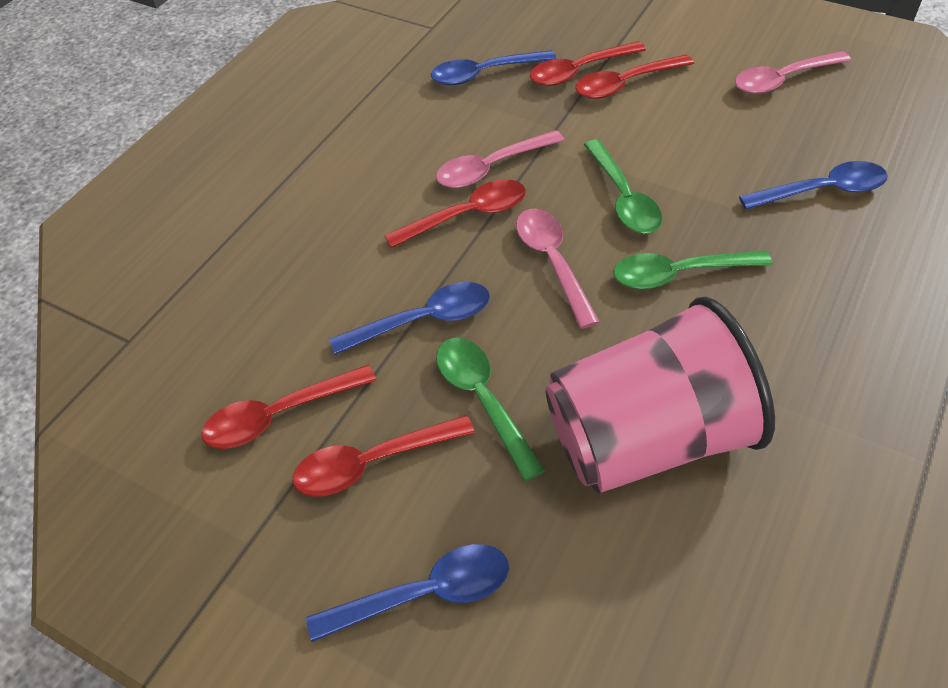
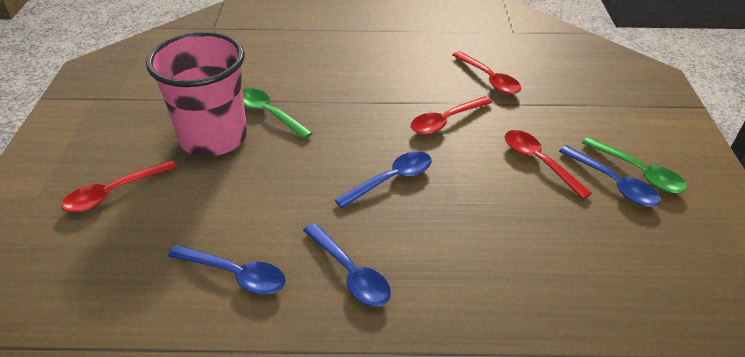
green spoon: [436,338,545,481] [584,139,662,233] [613,250,772,289] = 3 -> [242,88,313,139] [582,137,687,193] = 2
pink spoon: [436,130,565,188] [516,209,600,329] [735,51,851,94] = 3 -> none = 0
red spoon: [202,365,376,449] [293,415,475,497] [384,179,526,248] [530,41,646,86] [575,54,694,99] = 5 -> [61,160,177,213] [411,96,493,134] [452,51,521,94] [505,130,592,199] = 4

